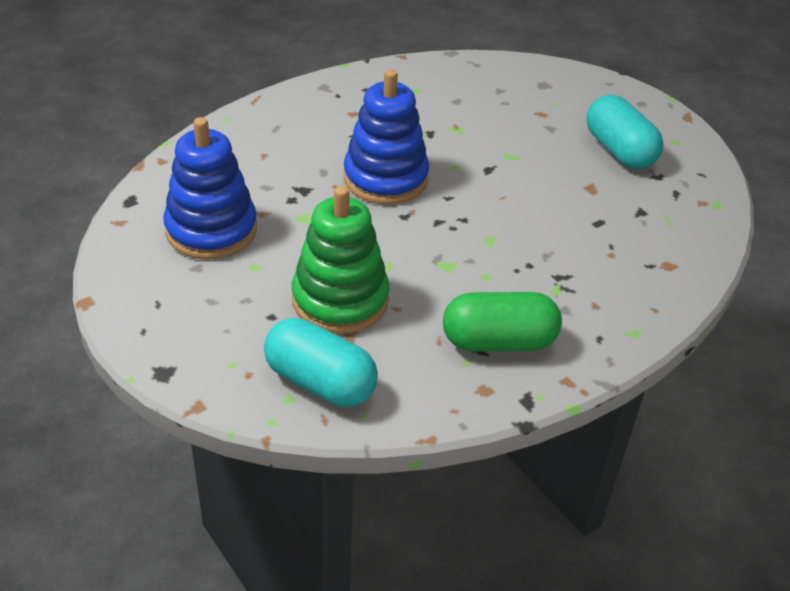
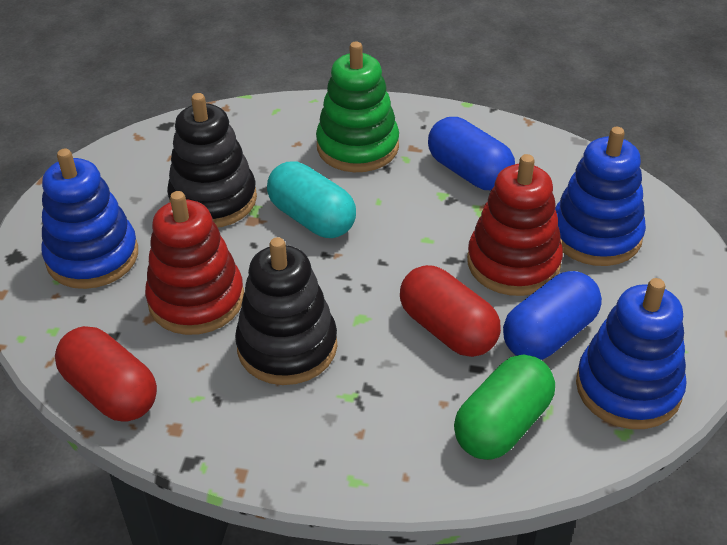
black stacking toy: none = 0 -> [167,93,257,228] [235,237,337,385] = 2
blue capsule: none = 0 -> [428,117,515,190] [503,271,602,360] = 2
blue stacking toy: [163,117,257,260] [344,69,429,205] = 2 -> [41,149,138,289] [555,127,646,266] [576,278,687,429] = 3
red capsule: none = 0 -> [55,326,157,422] [400,265,501,357] = 2
red stacking toy: none = 0 -> [145,191,244,335] [467,154,563,296] = 2
turquoise capsule: [264,318,378,406] [586,95,664,169] = 2 -> [267,161,356,238] = 1

